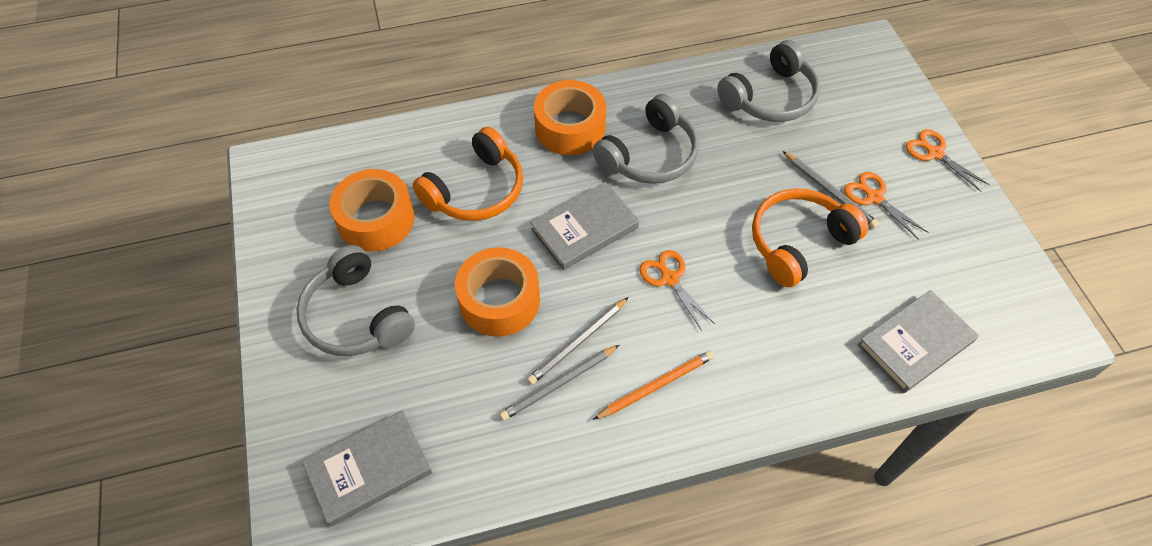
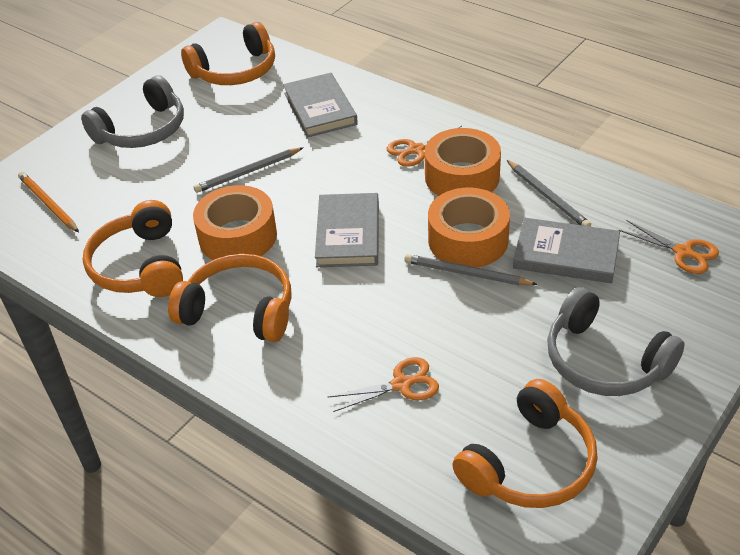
grey headphones: [297,245,415,356] [592,94,699,184] [717,40,820,122] = 3 -> [81,75,184,148] [547,287,685,396] = 2
orange headphones: [412,127,523,221] [752,189,868,287] = 2 -> [83,200,183,297] [168,254,292,342] [181,22,275,85] [452,379,598,508] = 4

